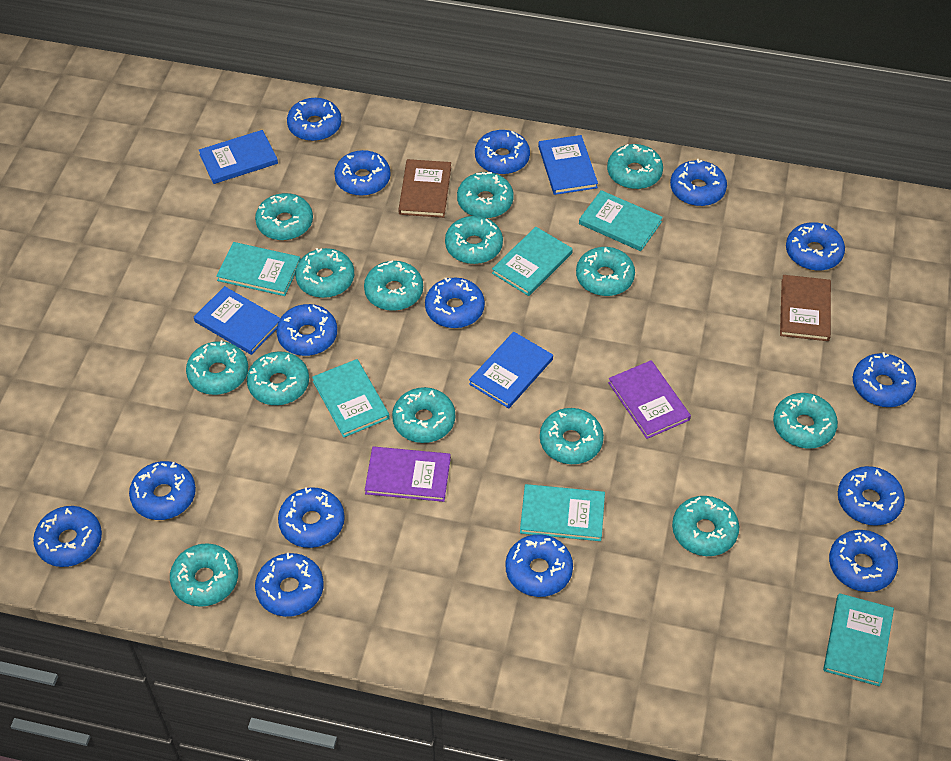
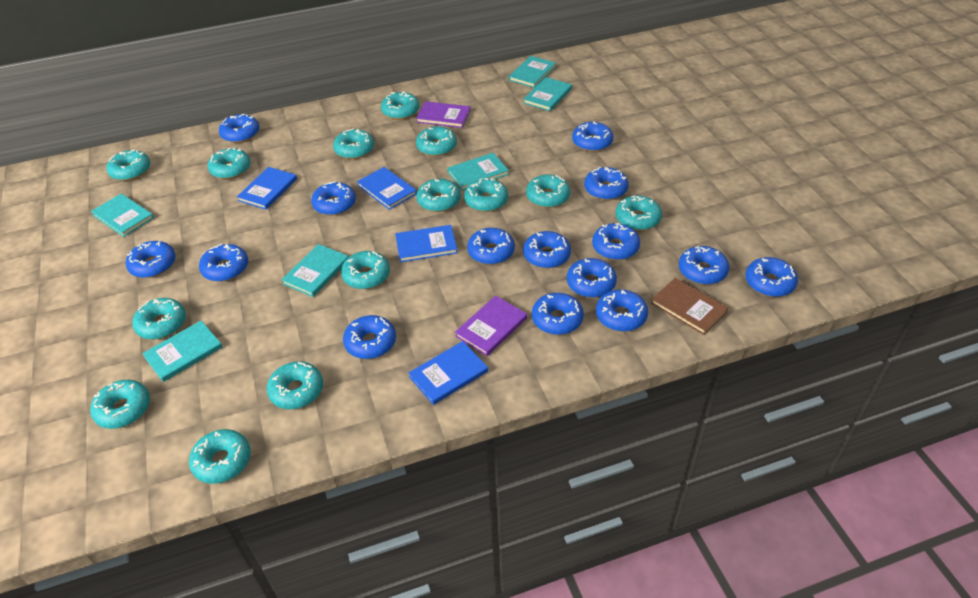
brown book: [398,159,451,218] [780,275,831,341] = 2 -> [651,278,728,335] = 1

